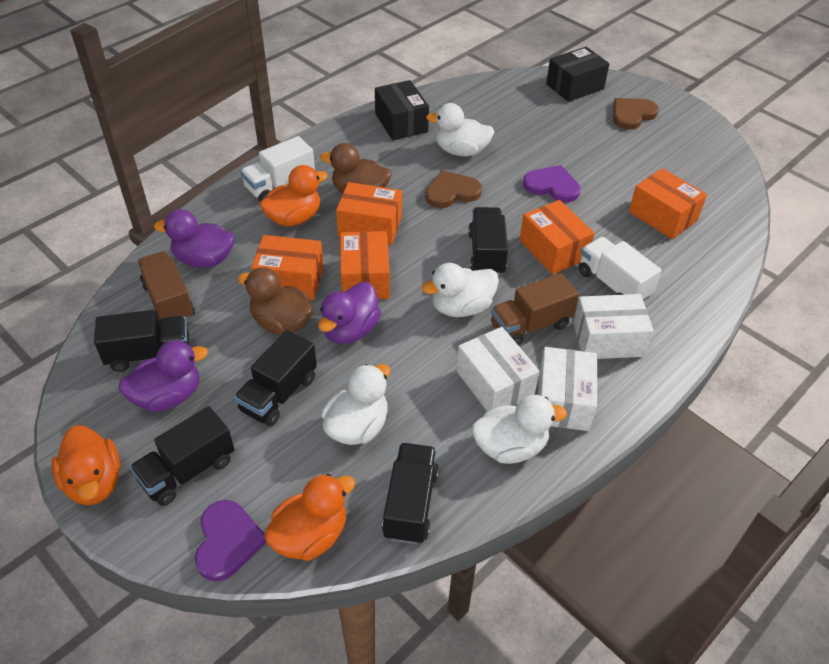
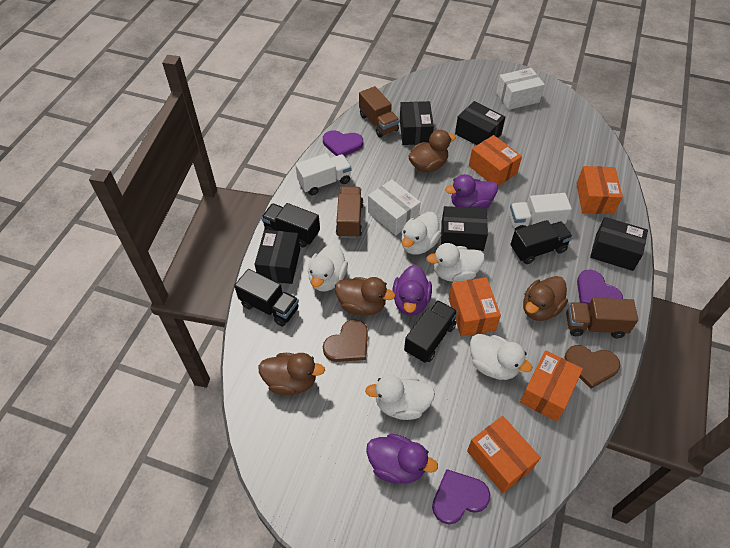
black box: [375,80,429,140] [546,47,610,102] = 2 -> [255,230,300,284] [400,101,434,145] [441,206,488,251] [455,101,505,145] [590,217,648,271] = 5
black truck: [94,310,189,372] [130,406,234,506] [234,330,317,426] [382,443,439,544] [468,207,508,276] = 5 -> [234,269,299,326] [261,203,320,248] [404,300,458,363] [510,220,573,264] = 4
brown duck: [238,267,313,335] [320,143,392,194] = 2 -> [258,353,325,395] [335,277,395,316] [408,130,456,172] [523,276,568,321] = 4
brown truck: [137,251,195,326] [491,273,579,345] = 2 -> [336,186,363,238] [359,86,399,138] [566,298,638,338] = 3
orange duck: [52,426,120,505] [259,165,328,227] [264,474,356,561] = 3 -> none = 0
purple heart: [195,500,266,582] [523,165,581,202] = 2 -> [323,130,363,156] [432,469,490,524] [577,270,623,305] = 3
white box: [456,327,540,411] [538,347,598,431] [573,294,654,359] = 3 -> [368,179,421,235] [496,68,545,110] = 2
white duck: [321,364,390,445] [422,263,499,317] [426,103,494,156] [472,395,567,464] = 4 -> [308,243,348,292] [365,375,435,420] [401,212,441,255] [426,243,485,282] [470,334,532,380] = 5

